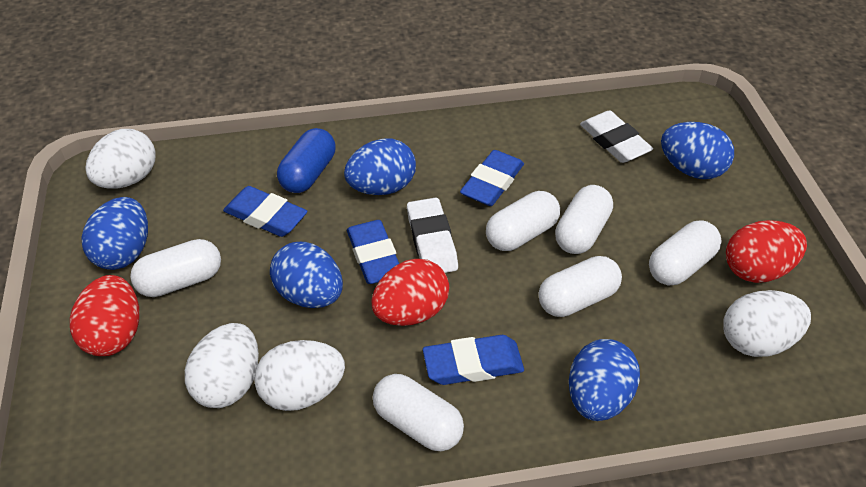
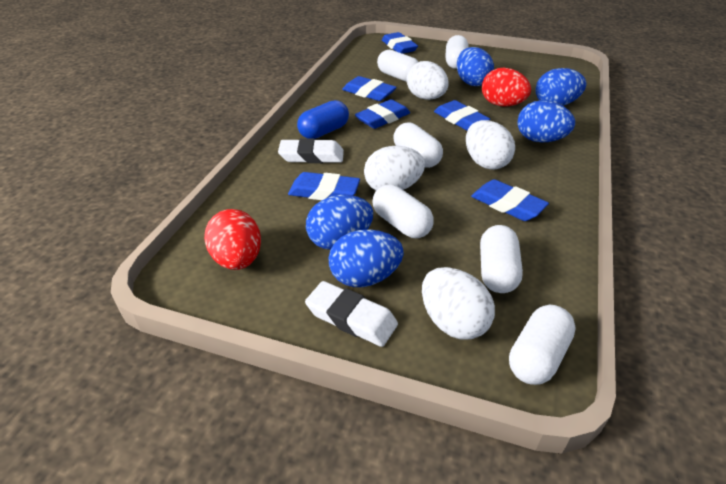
blue eraser: [223,186,308,237] [347,220,399,284] [423,335,524,385] [460,150,524,206] = 4 -> [288,172,360,200] [342,76,397,101] [355,99,410,129] [382,32,418,54] [434,100,490,131] [471,179,549,221] = 6
red egg: [70,275,139,356] [372,259,449,326] [726,220,807,283] = 3 -> [204,209,261,270] [482,68,531,106] = 2

